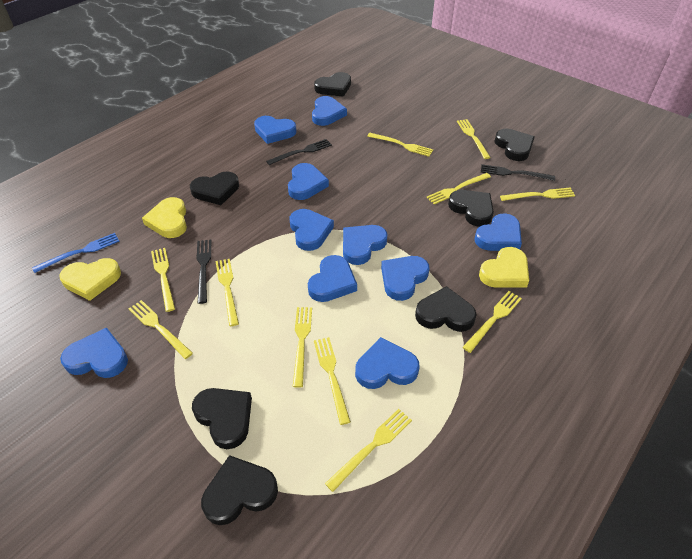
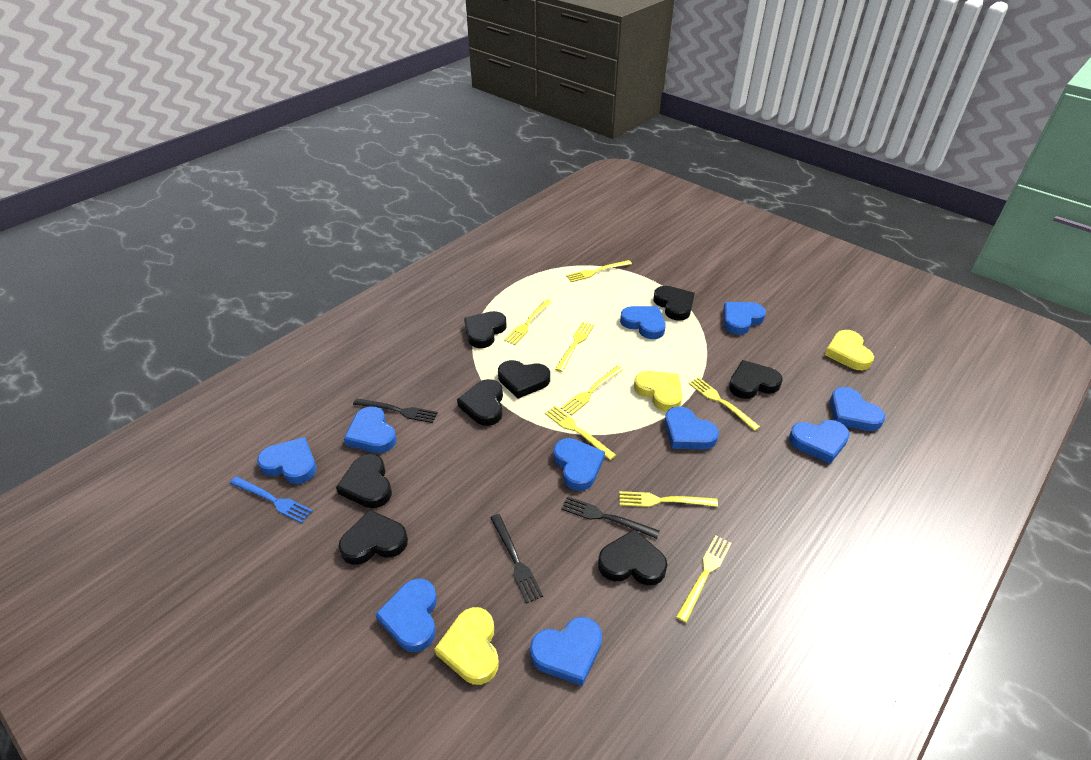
black heart: [190,172,239,205] [192,388,252,449] [201,455,278,525] [314,72,351,97] [415,286,477,332] [448,190,494,227] [494,129,535,161] = 7 -> [336,454,392,508] [339,510,408,565] [457,379,503,426] [464,311,507,348] [498,360,550,398] [598,529,667,585] [653,286,695,321] [729,360,783,399] = 8
yellow fork: [128,300,193,359] [151,248,175,312] [215,259,239,326] [293,307,312,388] [314,337,351,425] [325,409,412,492] [367,133,433,157] [426,173,491,205] [457,119,491,159] [462,291,522,353] [500,188,576,201] = 11 -> [504,299,552,345] [545,406,616,460] [555,322,594,372] [561,366,623,416] [566,260,632,282] [619,491,718,507] [676,535,732,623] [689,377,760,431] = 8

